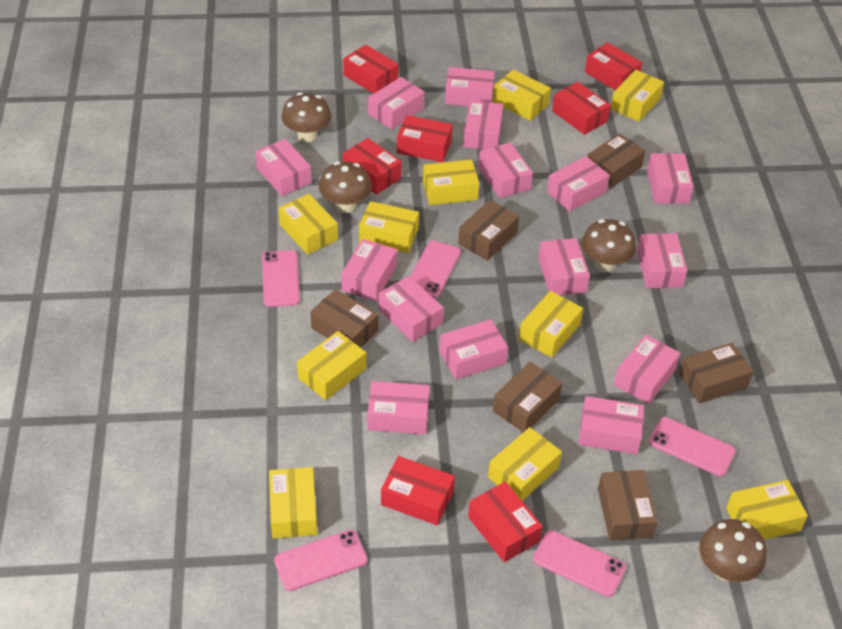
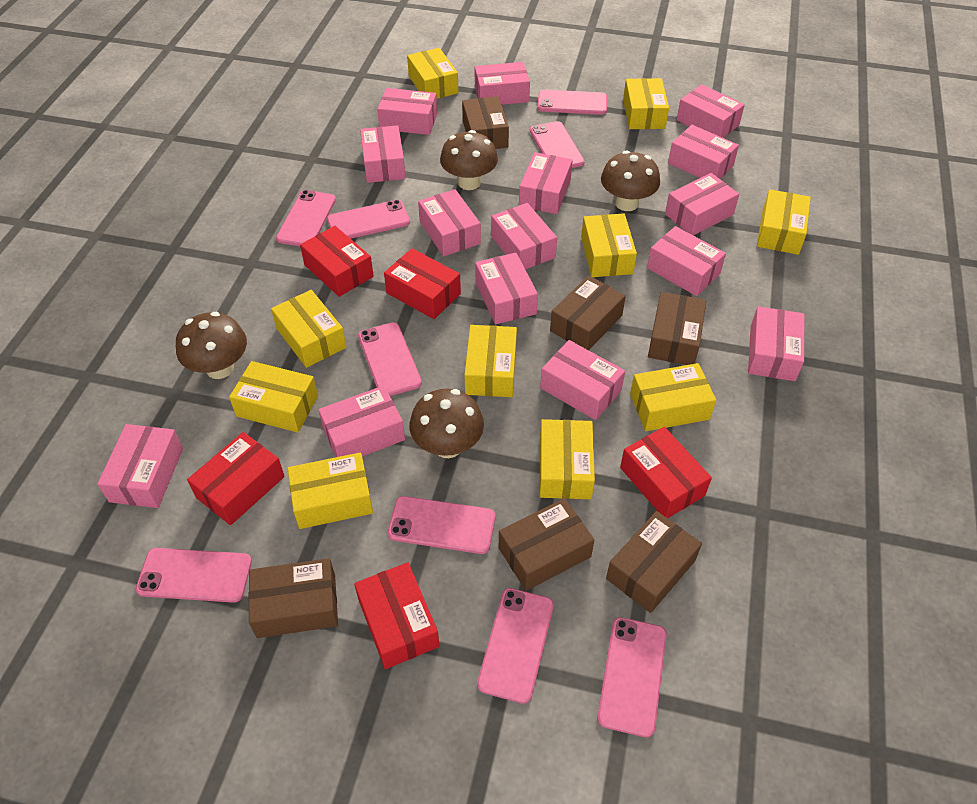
pink phone: [262,250,300,307] [274,530,368,591] [410,240,461,298] [533,530,626,597] [649,417,736,476] = 5 -> [136,548,252,603] [276,190,336,246] [327,200,410,239] [358,322,422,396] [388,496,495,554] [477,588,554,704] [530,121,585,168] [537,90,607,115] [597,617,667,737] = 9
red box: [342,138,402,195] [343,45,399,94] [381,456,455,525] [397,115,453,163] [468,482,543,562] [552,82,611,135] [585,42,642,90] = 7 -> [187,432,285,525] [300,226,374,297] [354,562,440,669] [384,248,461,319] [620,427,712,518] = 5

